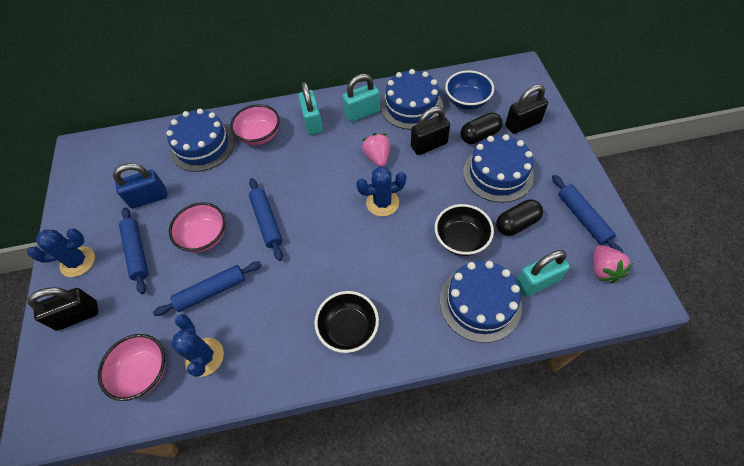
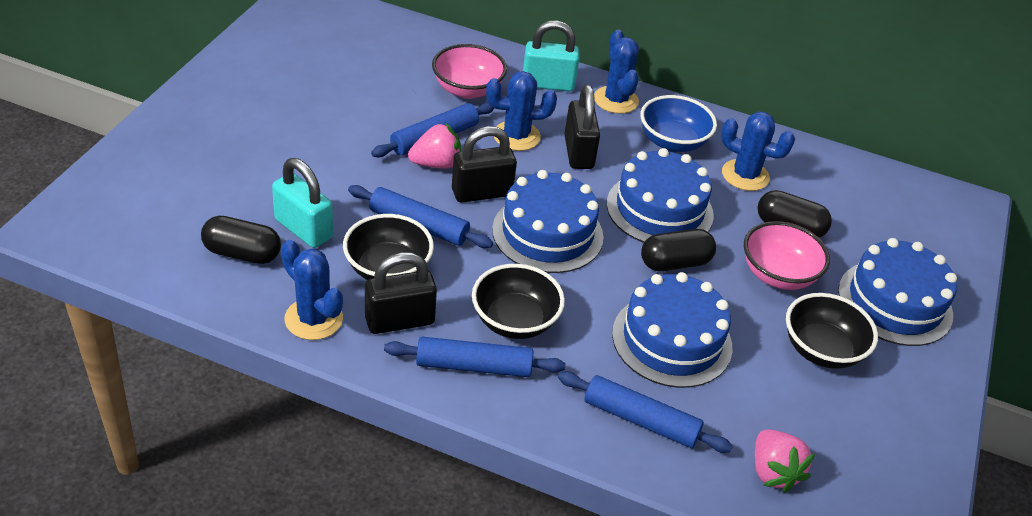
black bowl: [314,291,379,353] [435,204,494,256] = 2 -> [343,214,434,280] [472,264,565,339] [786,293,878,369] = 3
black capsule: [460,112,502,144] [496,199,543,236] = 2 -> [201,216,281,264] [641,229,716,271] [757,190,832,238] = 3
blue cactus: [27,229,95,277] [171,314,224,377] [356,167,406,217] = 3 -> [281,240,343,340] [486,71,557,151] [594,29,639,114] [721,111,795,191] = 4
blue padlock: [113,163,167,209] = 1 -> none = 0
pink bowl: [98,334,166,401] [169,202,226,252] [230,104,280,145] = 3 -> [432,44,507,99] [744,221,830,290] = 2
turquoise padlock: [298,82,323,135] [342,74,380,122] [516,250,570,297] = 3 -> [272,158,333,248] [523,20,579,92] = 2

